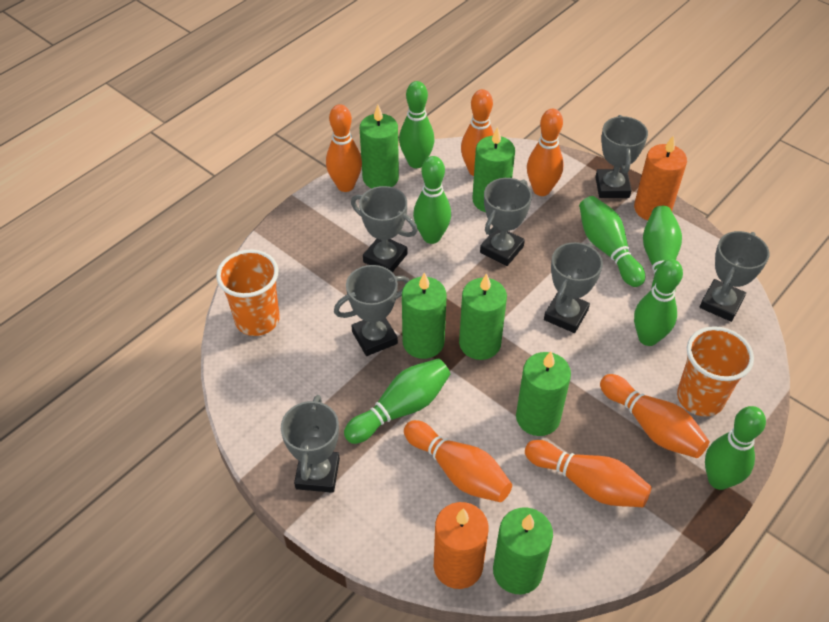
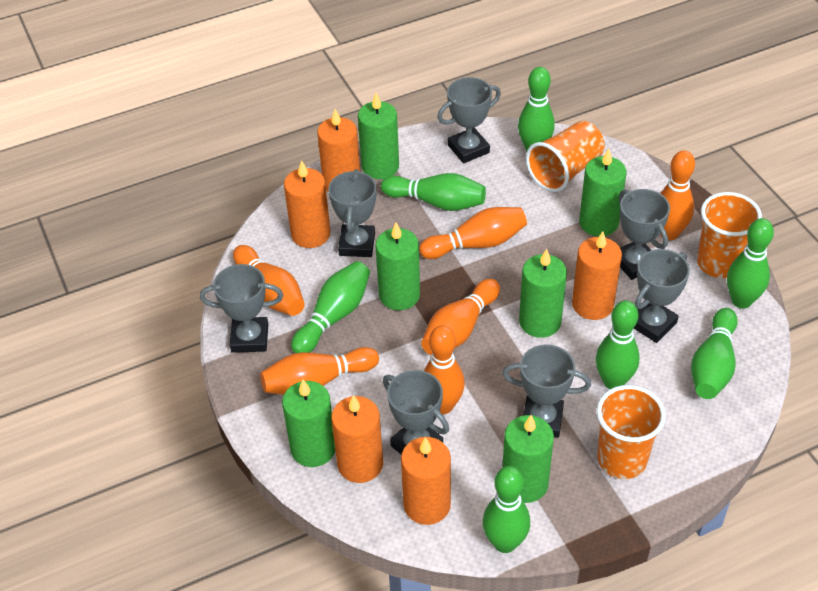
orange candle: [434,502,488,589] [634,135,687,220] = 2 -> [284,160,330,248] [317,109,360,191] [331,395,383,483] [401,437,451,525] [572,231,622,320] = 5
orange cup: [216,250,280,336] [677,326,754,416] = 2 -> [526,121,605,192] [597,385,666,479] [697,192,762,278] = 3

